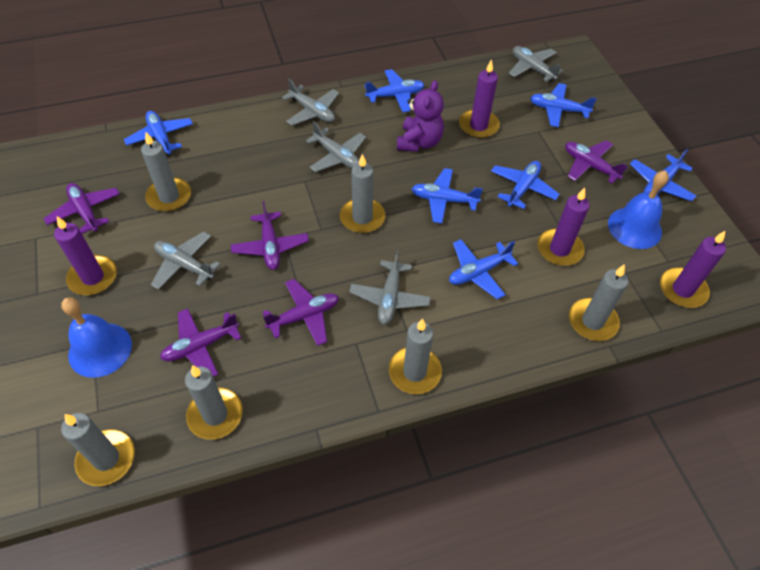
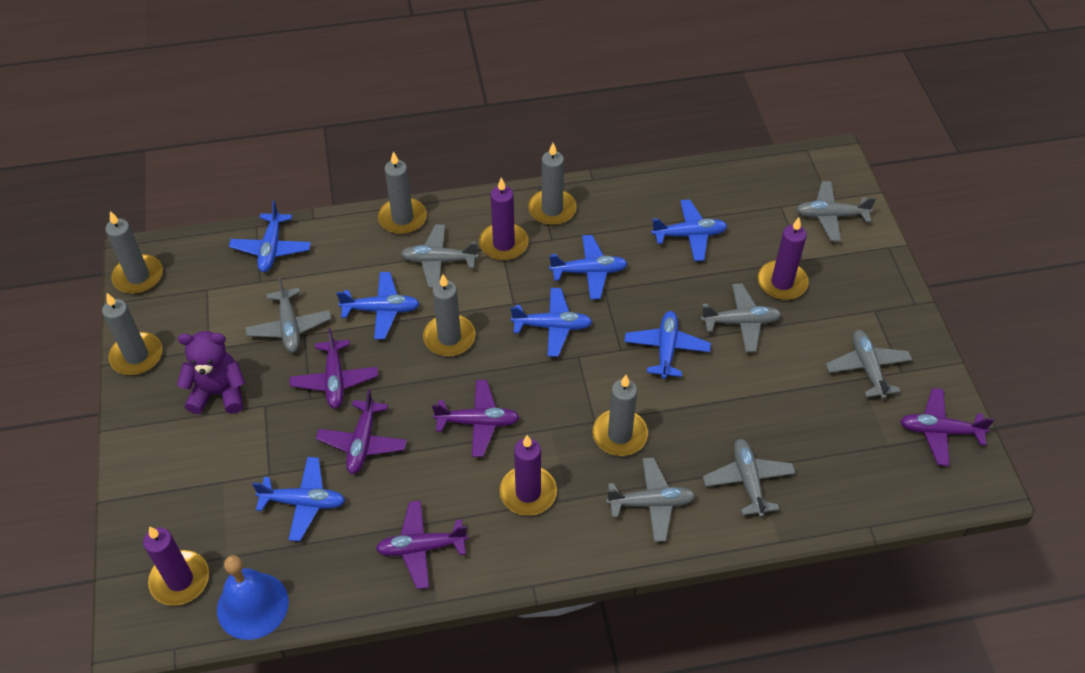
blue bell: [61,297,132,378] [608,170,669,249] = 2 -> [217,555,289,640] = 1
grey plane: [151,231,221,290] [282,79,339,126] [306,121,366,172] [349,250,431,325] [509,46,563,82] = 5 -> [245,277,331,353] [401,224,479,288] [606,457,696,542] [701,283,782,352] [703,439,796,517] [796,181,876,241] [826,330,912,399] = 7

